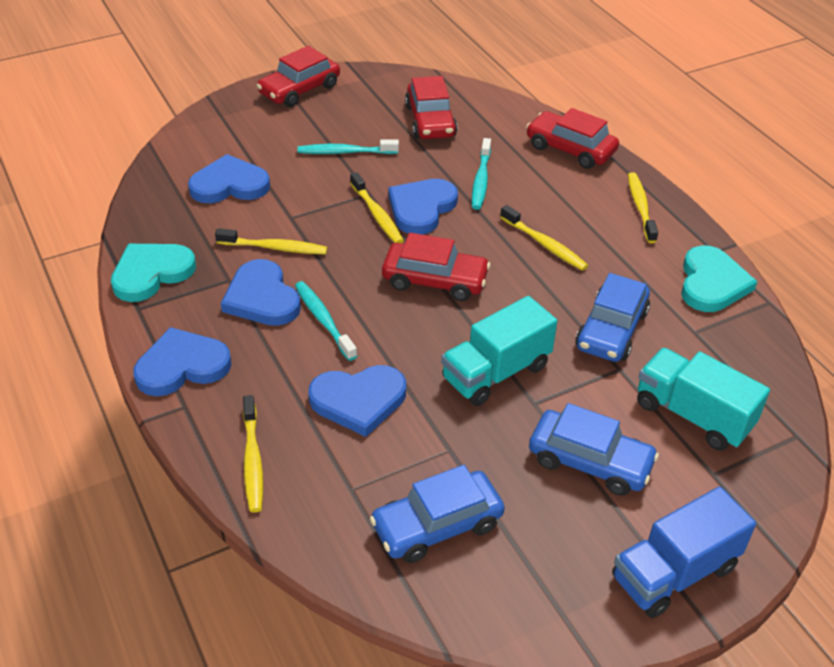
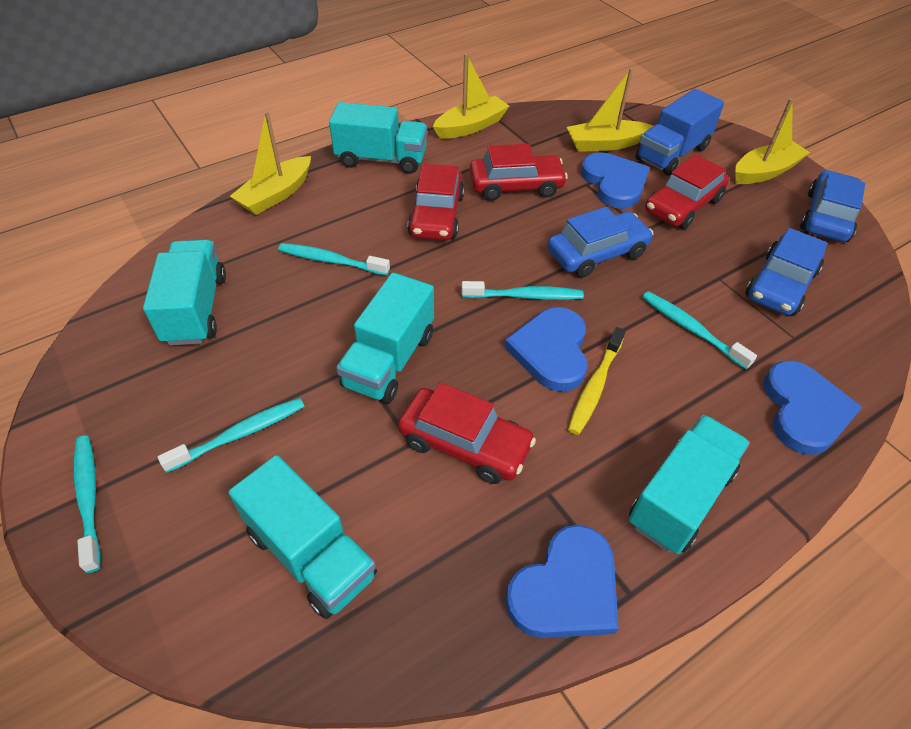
blue heart: [133,327,232,396] [188,154,270,203] [221,259,301,326] [308,365,406,437] [388,179,458,235] = 5 -> [504,307,588,392] [505,525,619,638] [581,152,650,209] [764,361,862,455] = 4
turquoise heart: [111,244,196,302] [681,245,758,312] = 2 -> none = 0
turquoise toothbrush: [295,281,357,361] [297,139,399,154] [472,138,491,210] = 3 -> [73,436,101,573] [158,398,305,473] [278,243,390,276] [462,281,584,300] [642,291,757,370] = 5
turquoise truck: [441,296,557,406] [637,348,770,451] = 2 -> [143,240,226,346] [228,455,377,619] [329,102,427,174] [336,273,434,403] [629,415,750,554] = 5
yellow boat: none = 0 -> [230,111,311,215] [433,54,509,139] [567,68,653,152] [735,98,810,184] = 4
yellow toothbrush: [215,228,328,255] [243,395,263,512] [350,172,404,243] [500,205,588,271] [628,172,658,243] = 5 -> [568,327,625,435] = 1

